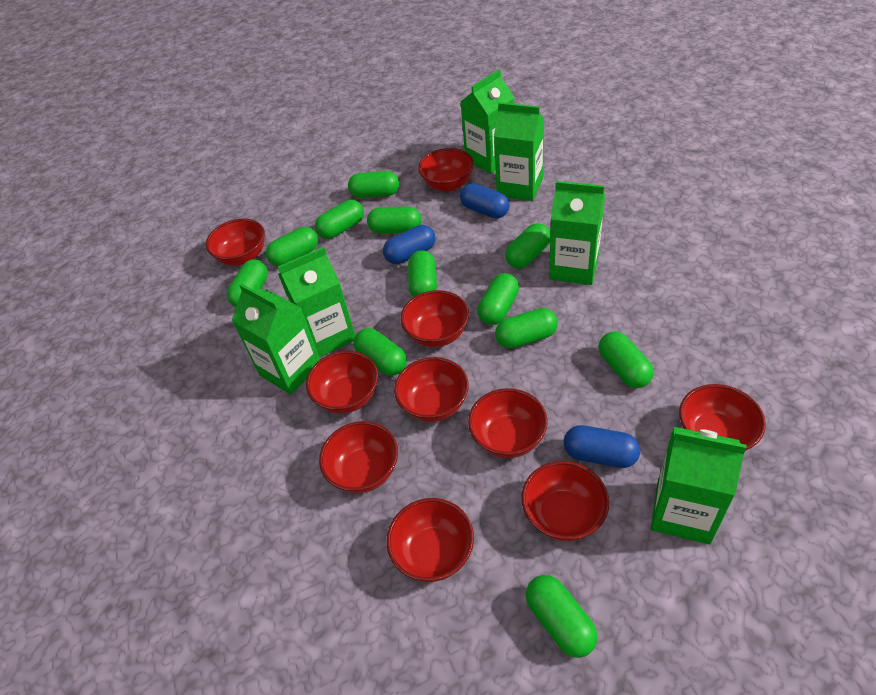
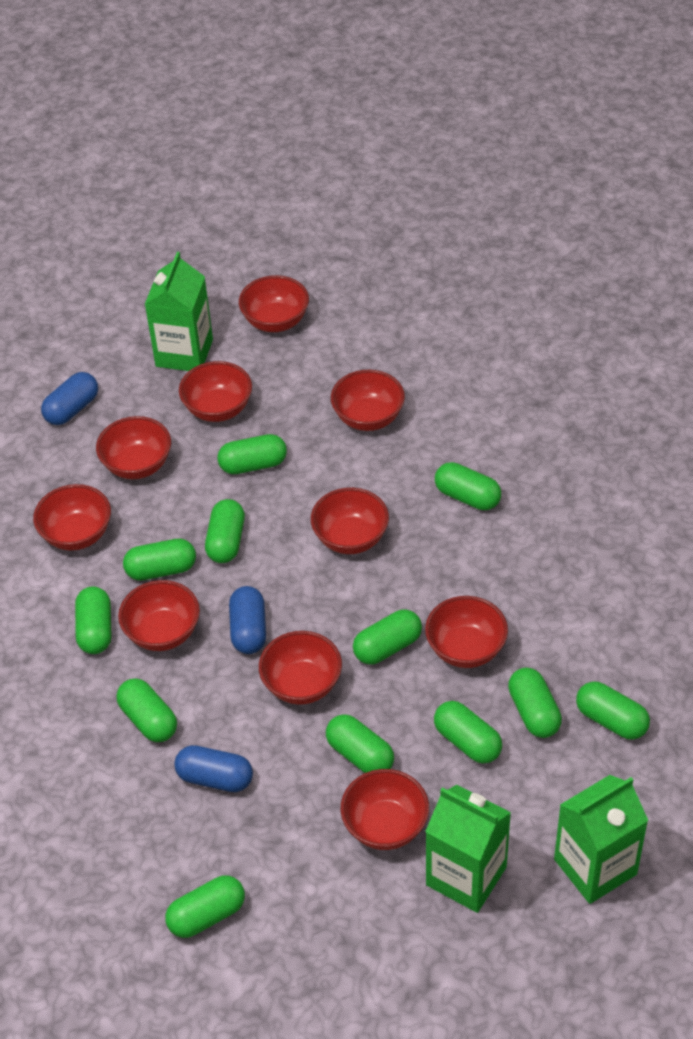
green carton: [232,283,320,395] [278,247,356,357] [460,70,515,174] [494,102,544,201] [549,181,605,285] [651,427,747,545] = 6 -> [145,252,213,371] [425,785,511,913] [554,775,648,904] = 3

